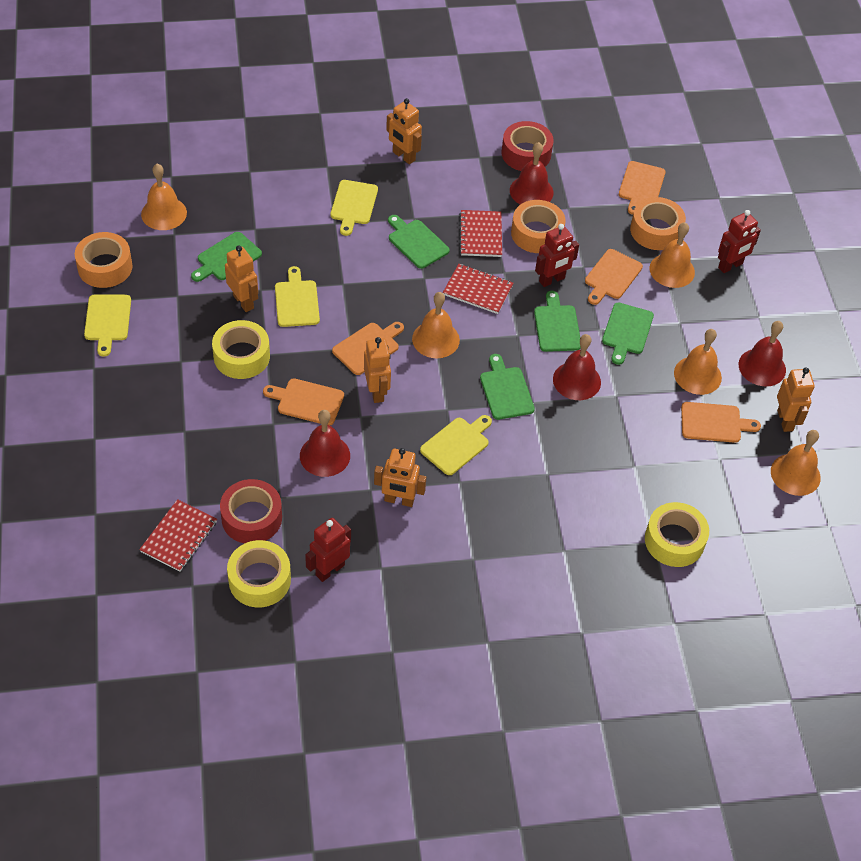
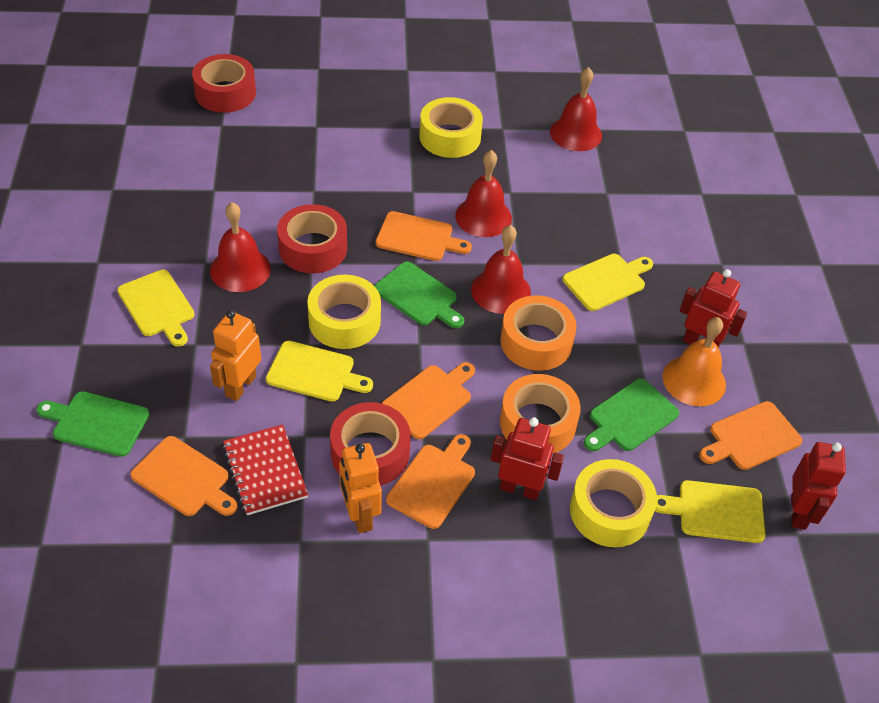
green cutting board: [191,232,262,282] [388,215,450,269] [480,354,535,420] [534,291,581,352] [602,303,654,365] = 5 -> [36,391,149,457] [374,262,464,328] [584,378,679,451] = 3
orange bell: [141,164,187,230] [412,292,460,358] [650,222,695,288] [674,329,722,395] [771,430,821,496] = 5 -> [663,317,726,406] = 1
orange robot: [225,245,258,312] [364,337,391,403] [374,448,426,507] [386,98,422,164] [777,368,815,432] = 5 -> [210,310,261,401] [339,443,382,533] = 2
orange tape: [75,232,133,288] [511,200,566,253] [630,197,686,250] = 3 -> [500,295,577,371] [500,374,581,454] = 2
red notebook: [139,499,217,572] [443,264,513,314] [459,210,502,257] = 3 -> [223,424,308,515] = 1
red tape: [220,479,282,543] [501,121,554,171] = 2 -> [192,54,256,113] [277,204,347,273] [330,402,411,486] = 3

